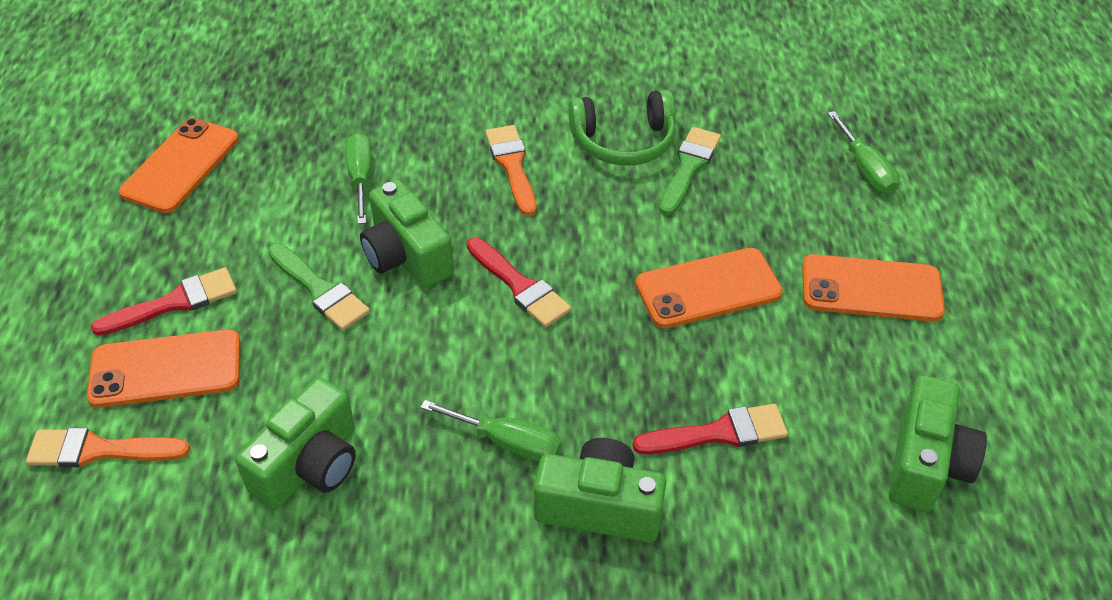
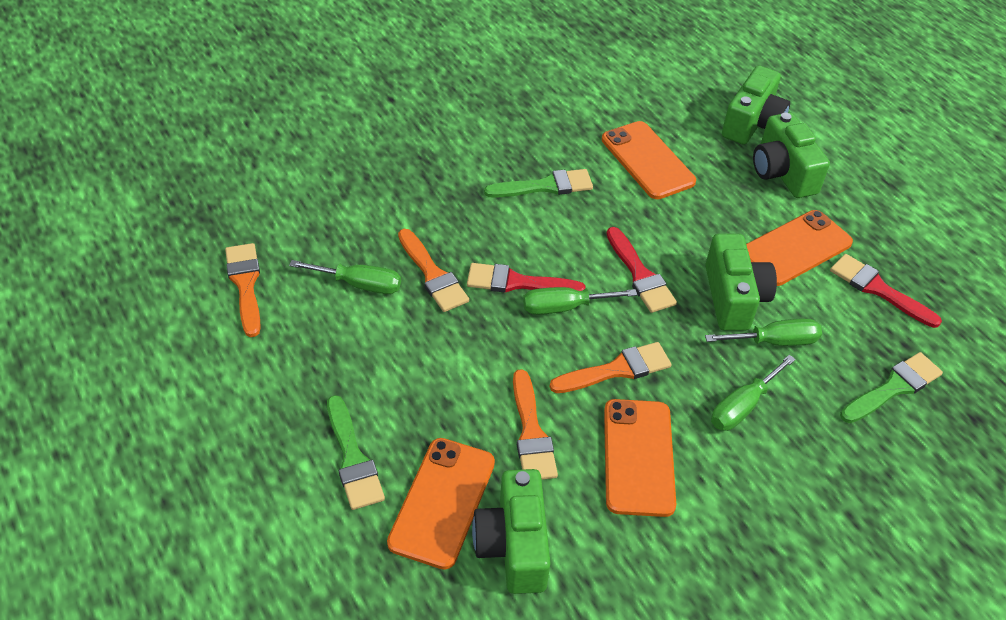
green brush: [268,244,370,331] [659,127,721,215] = 2 -> [327,395,385,510] [484,169,593,198] [840,352,943,423] = 3
green headphones: [569,90,676,165] = 1 -> none = 0
green screwdriver: [345,133,372,224] [420,400,562,462] [828,111,900,194] = 3 -> [289,260,401,294] [523,287,637,315] [705,318,822,346] [711,355,796,431] = 4
orange brush: [26,428,190,467] [485,125,536,216] = 2 -> [225,243,261,337] [398,229,469,312] [513,369,558,480] [549,342,671,393] = 4

